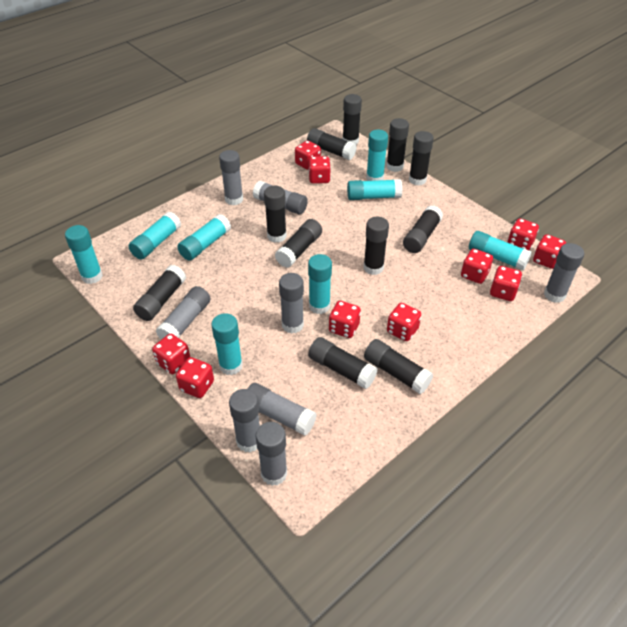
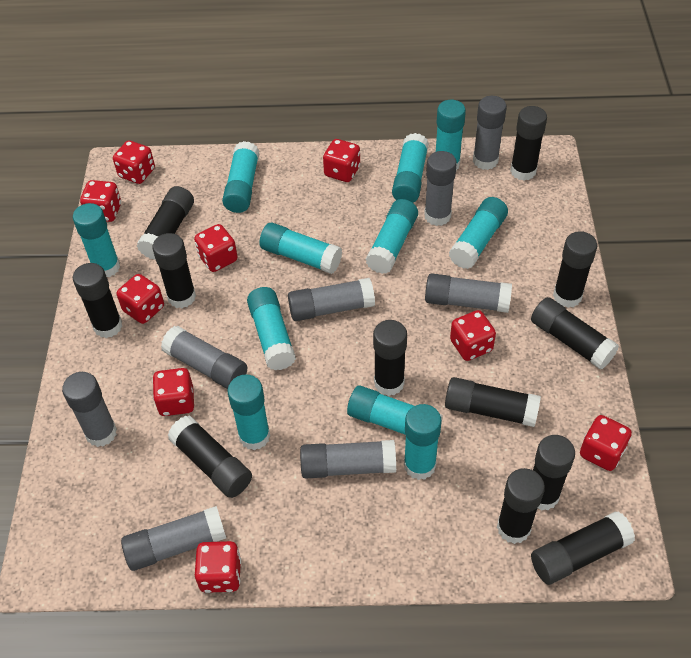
black glue stick: [133,265,186,321] [264,186,287,243] [275,219,322,268] [307,128,357,160] [308,337,377,389] [343,94,362,145] [364,217,389,275] [364,339,433,394] [386,118,409,172] [403,206,443,253] [409,131,434,186] = 11 -> [73,263,122,338] [137,186,194,260] [152,233,196,308] [168,415,252,498] [373,320,407,396] [445,377,541,427] [497,468,545,544] [510,106,547,181] [531,297,619,370] [531,511,635,585] [533,435,575,511] [553,231,597,308] = 12
red dice: [152,334,190,374] [176,357,214,398] [295,141,321,170] [308,156,331,184] [329,301,361,338] [387,303,421,341] [461,249,493,284] [490,266,522,301] [507,218,539,250] [533,234,566,269] = 10 -> [80,180,121,222] [113,140,155,184] [117,274,164,324] [152,368,194,416] [194,224,238,272] [195,541,241,593] [323,139,360,182] [450,310,496,361] [580,415,632,471] = 9
turquoise glue stick: [65,225,103,284] [128,211,181,259] [177,214,231,261] [211,313,243,375] [308,254,332,314] [347,179,402,200] [366,130,388,181] [469,231,532,271] = 8 -> [73,203,120,277] [222,141,259,213] [227,374,270,450] [247,287,296,370] [259,223,342,274] [347,386,443,435] [366,199,418,274] [392,133,429,203] [404,404,442,480] [436,100,466,171] [449,197,508,269] = 11

